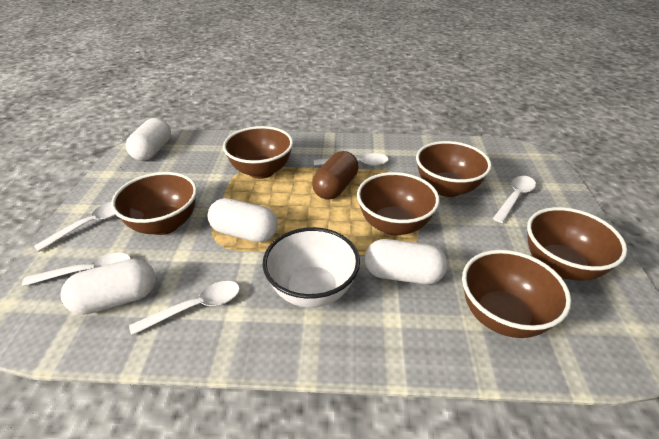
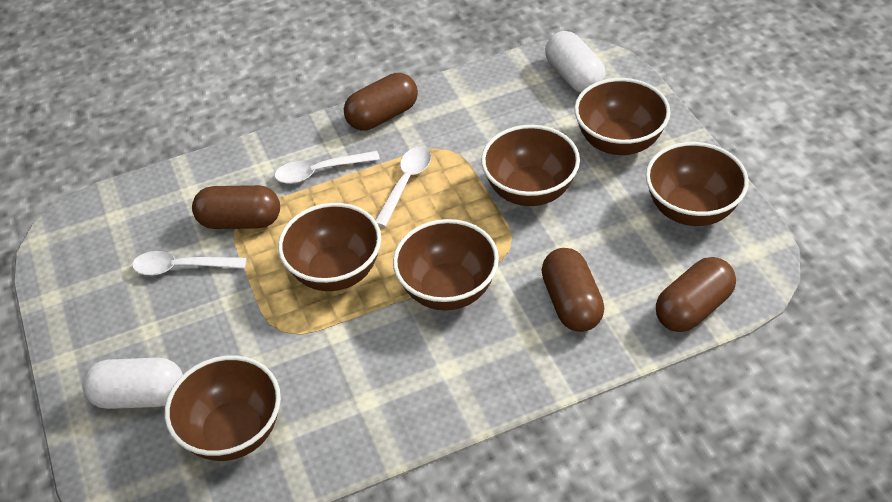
brown capsule: [312,151,359,200] = 1 -> [192,185,280,229] [344,73,418,131] [541,248,604,332] [656,257,736,332] = 4
white bowl: [262,227,360,308] = 1 -> none = 0
white capsule: [60,259,156,315] [126,118,171,161] [208,198,278,242] [365,239,447,284] = 4 -> [83,358,183,409] [545,31,606,92] = 2
white spoon: [22,253,131,286] [34,202,116,252] [129,281,240,335] [314,153,389,166] [493,176,536,223] = 5 -> [132,251,247,276] [275,151,380,184] [375,147,431,227] = 3

